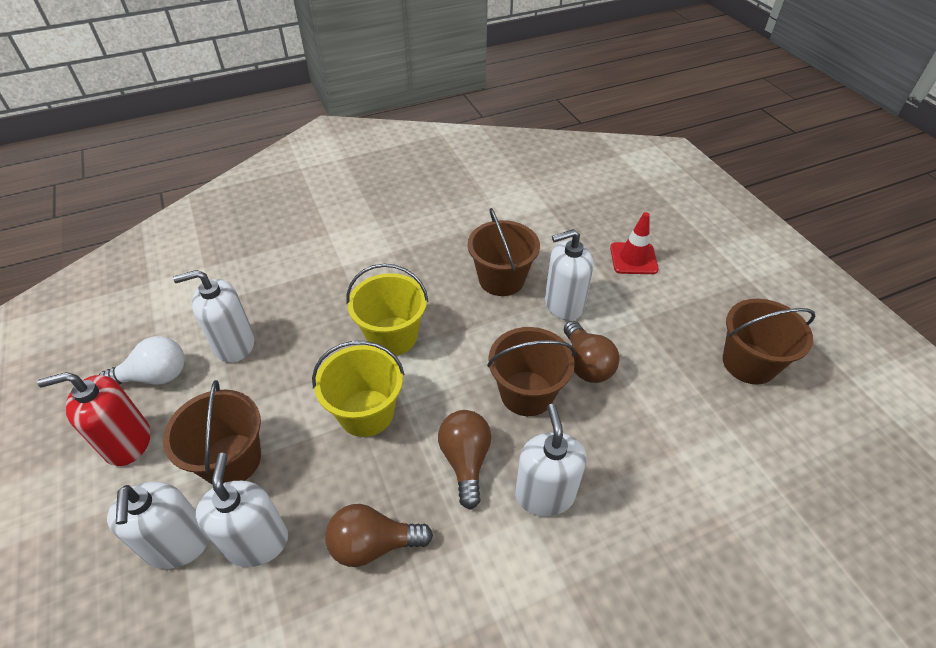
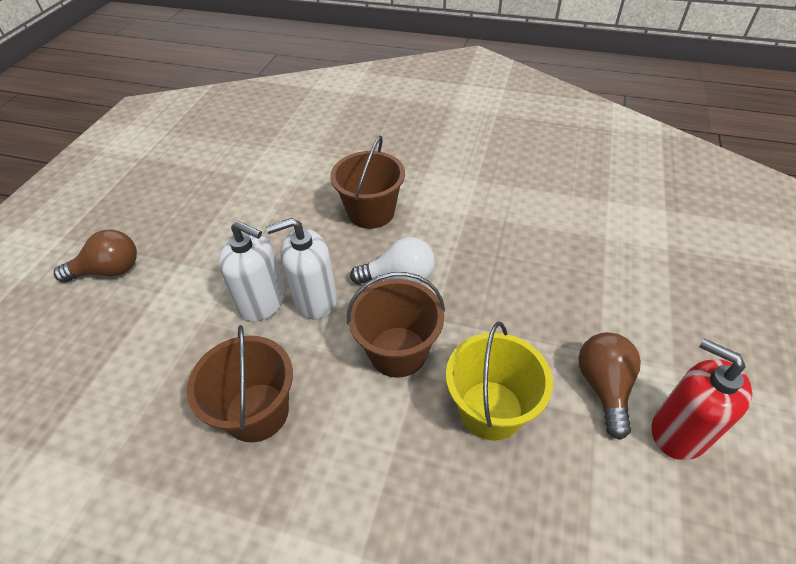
brown bucket: [163,380,261,485] [468,208,540,296] [487,327,576,416] [723,299,815,385] = 4 -> [187,325,293,442] [330,136,405,229] [347,272,445,378] = 3
brown light bulb: [325,504,433,567] [438,410,491,509] [564,321,620,383] = 3 -> [54,229,137,283] [578,332,641,440] = 2
red traffic cone: [610,212,659,274] = 1 -> none = 0
white soap dispenser: [107,482,209,569] [173,270,255,363] [196,453,288,567] [515,404,587,517] [545,229,594,321] = 5 -> [218,221,285,322] [266,218,337,320] = 2
yellow bucket: [312,341,404,437] [346,264,428,355] = 2 -> [446,322,553,441] = 1

